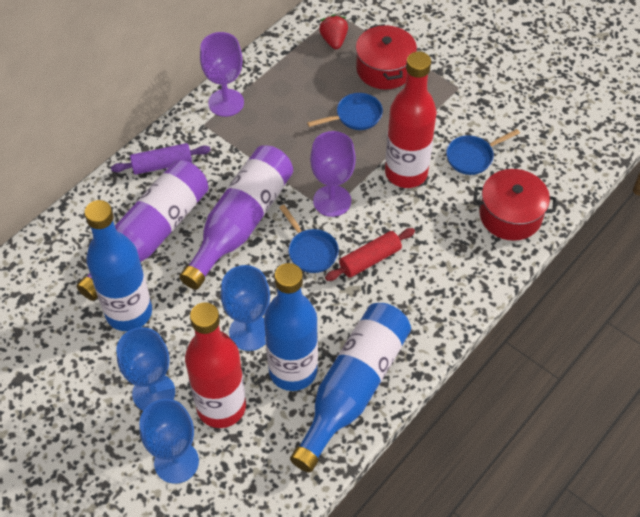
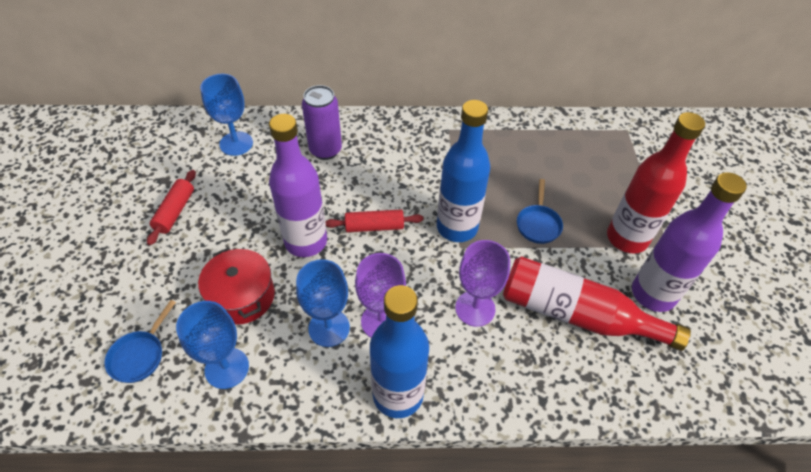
blue bottle: [84,200,152,331] [264,263,318,391] [290,303,411,472] = 3 -> [370,285,429,418] [437,100,491,242] = 2
blue pan: [279,205,339,273] [307,93,383,130] [446,129,520,175] = 3 -> [104,300,176,383] [517,179,563,244] = 2
purple can: none = 0 -> [302,85,342,160] = 1
purple rolling pin: [111,143,211,175] = 1 -> none = 0
red pot: [356,24,417,89] [473,169,556,241] = 2 -> [198,247,275,325] = 1
red rolling pin: [325,228,415,281] = 1 -> [147,170,196,245] [325,210,423,233] = 2
red strawberry: [319,14,348,49] = 1 -> none = 0

